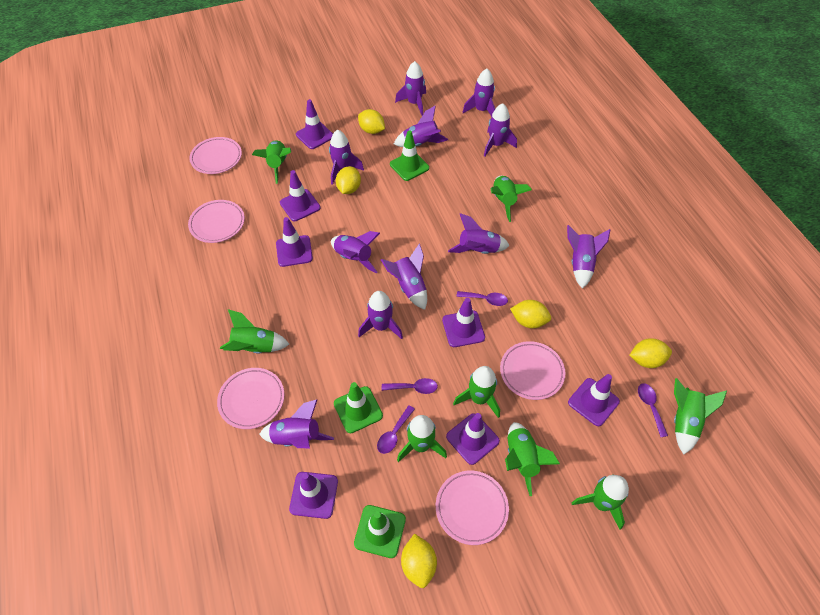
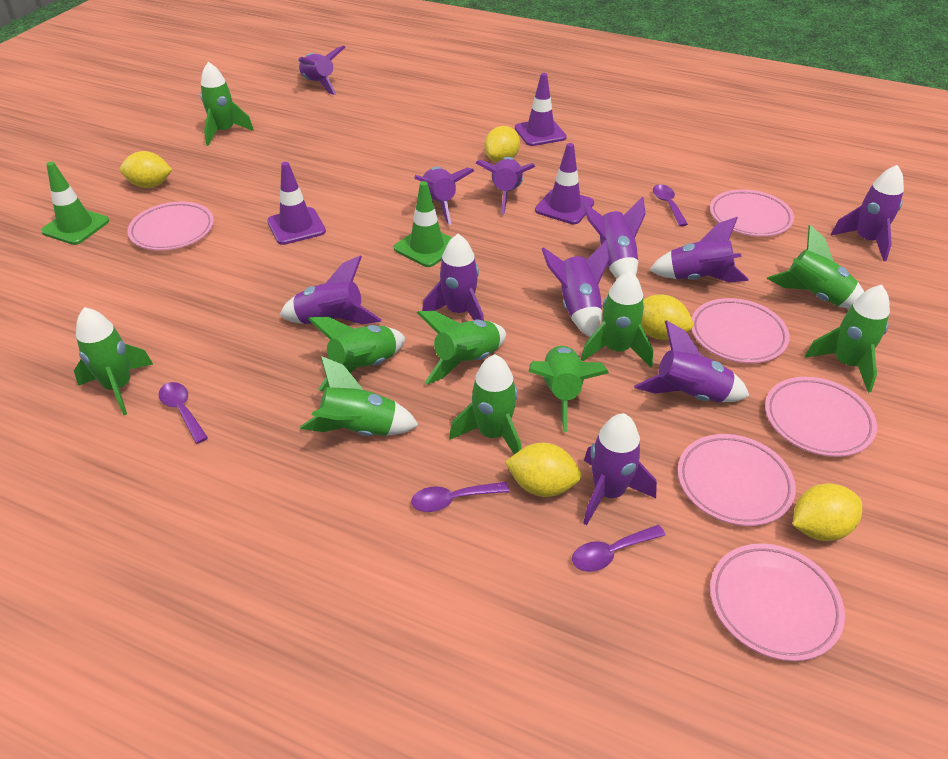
green rocket: [220,309,289,354] [252,140,291,184] [397,415,447,462] [453,366,500,418] [491,176,532,222] [505,422,560,496] [572,474,629,530] [674,378,727,454] = 8 -> [74,307,153,416] [200,62,254,146] [300,356,419,436] [308,317,405,391] [417,311,506,385] [449,354,522,454] [528,346,609,432] [581,271,653,367] [767,225,864,309] [805,285,890,393] = 10
green traffic cone: [334,382,383,433] [354,505,406,558] [390,130,429,181] = 3 -> [41,162,109,245] [394,181,452,267] = 2
pink plate: [188,200,245,243] [189,137,242,174] [217,368,284,429] [436,471,509,545] [500,341,565,400] = 5 -> [127,202,214,251] [678,434,796,526] [691,298,790,363] [710,189,794,237] [710,543,845,661] [765,377,877,457] = 6
purple traffic cone: [276,217,313,267] [280,170,321,221] [289,472,338,519] [296,99,333,149] [442,298,485,347] [446,413,500,465] [568,374,620,426] = 7 -> [267,162,326,245] [515,73,567,146] [535,143,594,224] = 3

